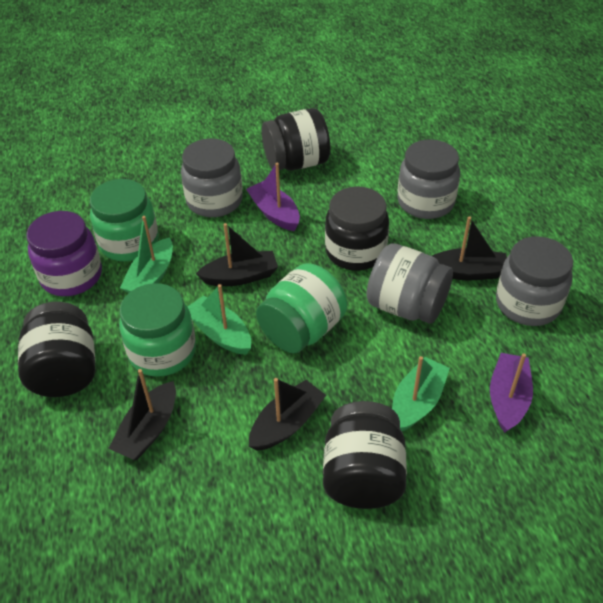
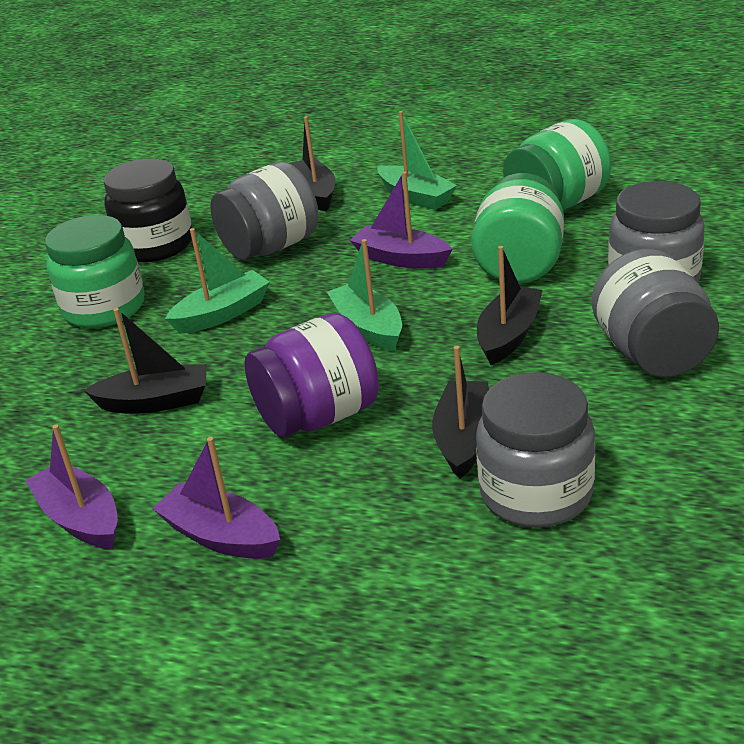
black jar: [18,302,95,397] [262,108,330,171] [323,401,407,509] [325,187,389,271] = 4 -> [104,158,192,262] = 1
purple boat: [246,163,300,231] [490,353,533,433] = 2 -> [25,424,118,549] [152,437,280,559] [350,172,452,269] = 3

